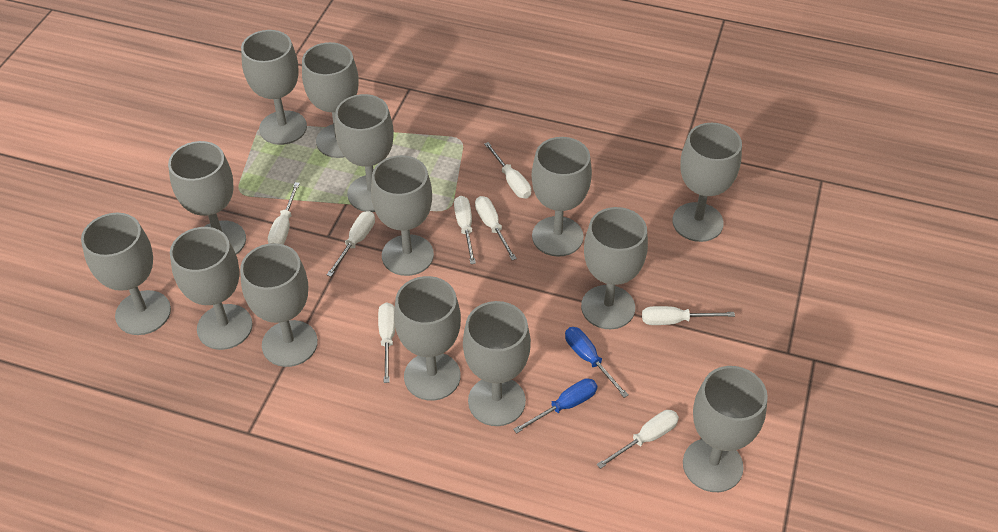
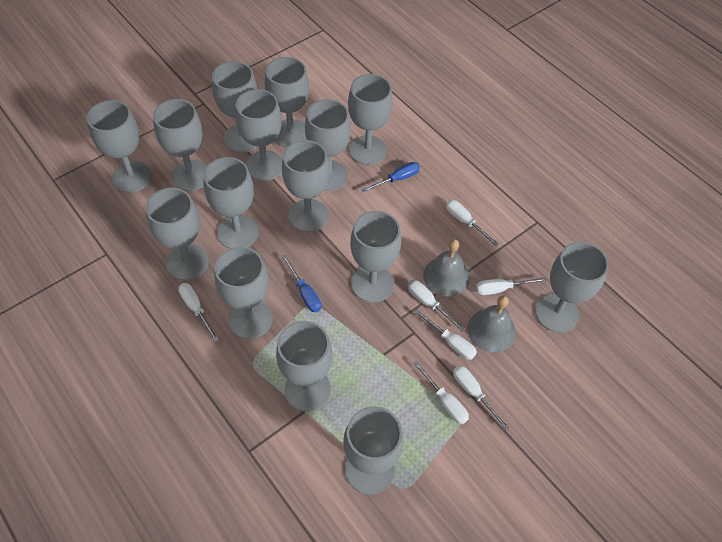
grey bell: none = 0 -> [423,239,470,297] [468,295,516,352] = 2
grey goblet: [81,213,171,335] [168,141,246,255] [170,227,253,350] [240,243,318,367] [241,30,307,145] [302,42,358,158] [335,94,394,212] [371,155,434,276] [394,276,461,401] [463,301,531,426] [531,137,592,257] [581,207,648,329] [672,123,742,242] [683,366,768,492] = 14 -> [87,100,152,193] [145,188,209,280] [153,99,207,191] [203,157,258,249] [212,61,258,153] [214,247,273,339] [235,89,283,181] [265,57,309,148] [276,321,332,412] [282,140,330,232] [305,99,351,191] [343,406,404,495] [348,74,393,165] [350,211,401,303] [535,242,609,333] = 15
white screwdriver: [268,182,300,245] [327,211,375,277] [378,302,395,383] [454,196,476,264] [475,196,517,260] [484,142,531,198] [596,410,679,469] [642,306,735,325] = 8 -> [178,283,219,342] [407,280,465,331] [413,361,469,424] [414,310,477,360] [446,200,499,246] [453,365,510,430] [476,277,547,295] = 7

